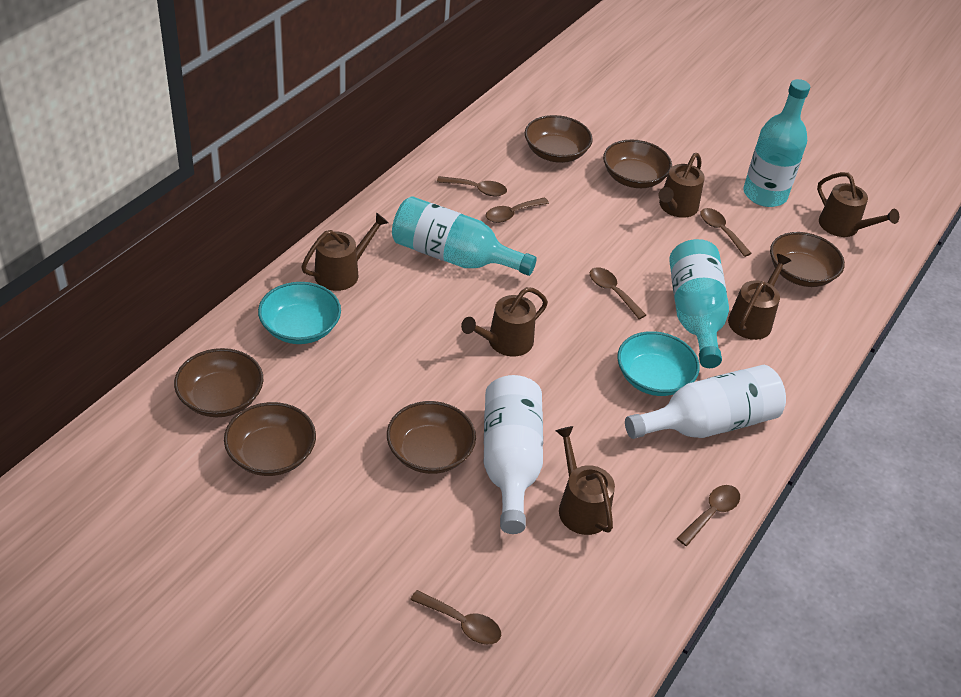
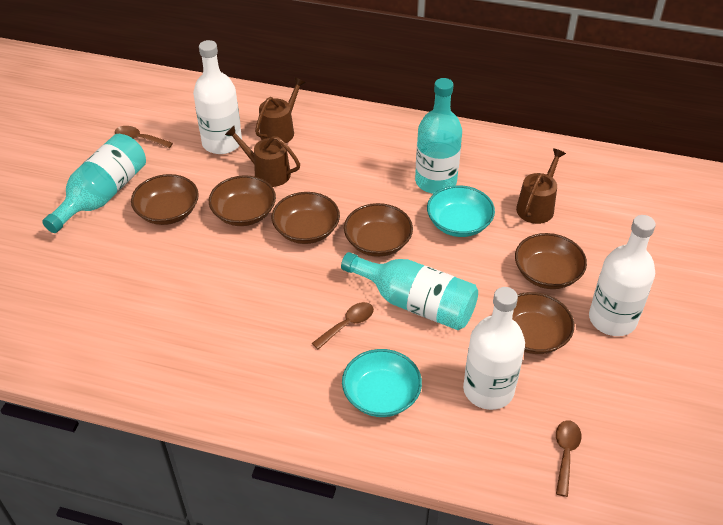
brown spoon: [410,590,501,645] [437,176,507,196] [486,197,549,223] [590,267,646,319] [677,485,740,546] [700,208,752,257] = 6 -> [115,126,173,148] [312,302,374,350] [556,421,582,497] = 3
brown watering can: [301,213,389,291] [461,287,548,356] [555,426,615,535] [659,153,705,218] [728,254,791,340] [817,172,899,237] = 6 -> [225,126,300,187] [255,77,306,143] [516,148,566,224] = 3
white bottle: [484,375,543,534] [625,365,786,439] = 2 -> [193,40,242,154] [463,287,525,410] [589,215,656,336] = 3

